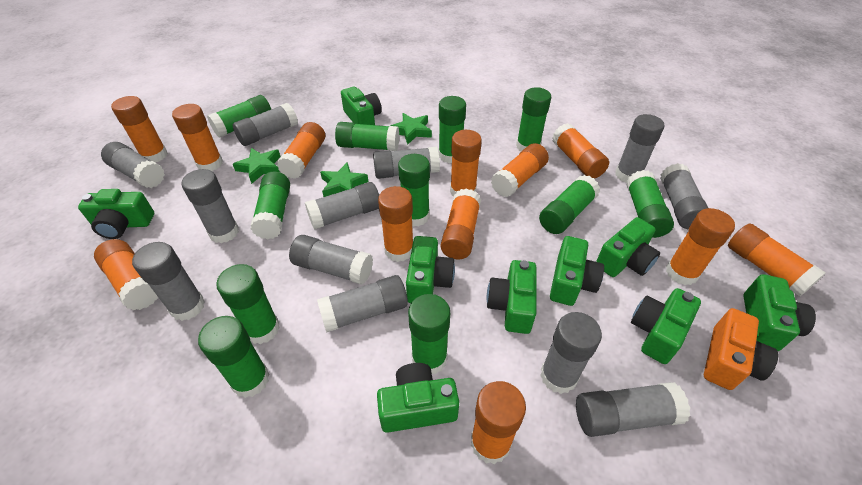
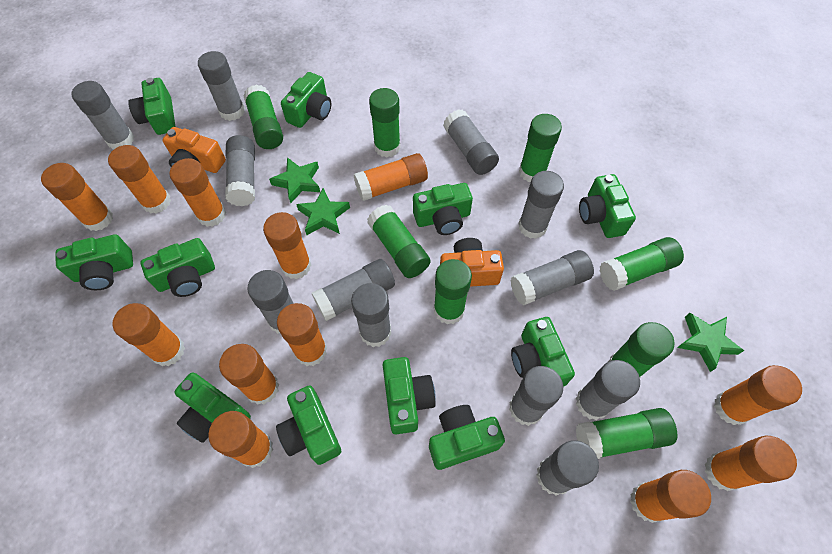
green camera: [78,189,154,239] [341,87,382,125] [377,363,459,433] [406,236,455,303] [487,260,537,334] [550,236,604,306] [596,217,660,277] [631,288,701,364] [743,274,816,351] = 9 -> [56,234,133,290] [128,78,176,135] [140,238,215,297] [174,372,251,443] [276,385,341,465] [281,72,331,128] [383,357,436,434] [413,183,473,235] [429,405,505,470] [511,317,575,387] [579,174,636,238] = 11
green glue stick: [198,316,270,398] [207,95,271,137] [216,264,280,344] [250,172,290,239] [335,122,399,151] [398,154,430,227] [408,294,450,374] [439,96,466,163] [516,87,551,151] [539,175,600,234] [626,170,674,238] = 11 -> [243,84,283,149] [367,205,430,278] [369,88,401,158] [434,259,472,324] [519,114,562,182] [576,408,677,459] [600,237,684,291] [608,322,675,378] = 8
orange camera: [704,308,778,390] = 1 -> [162,127,226,173] [440,238,504,287] = 2

